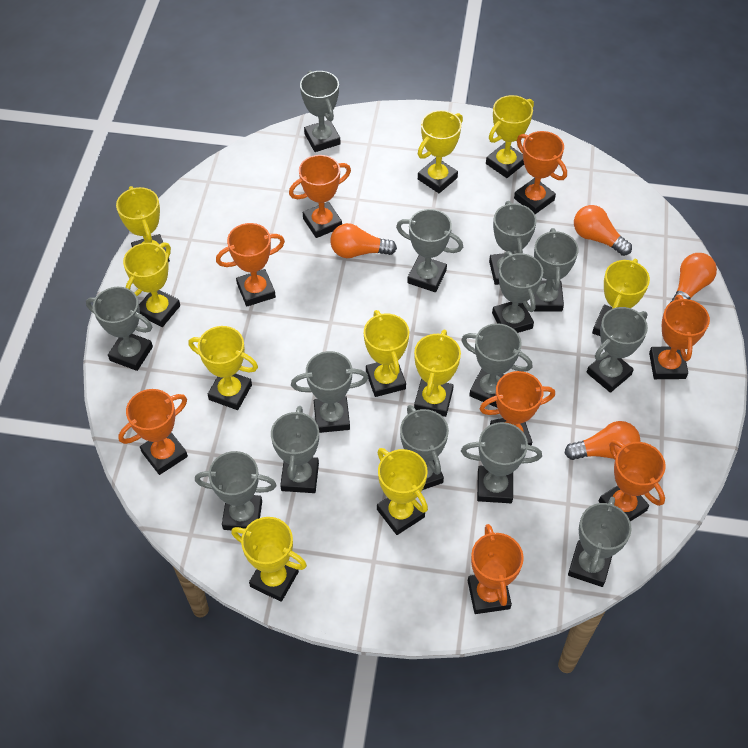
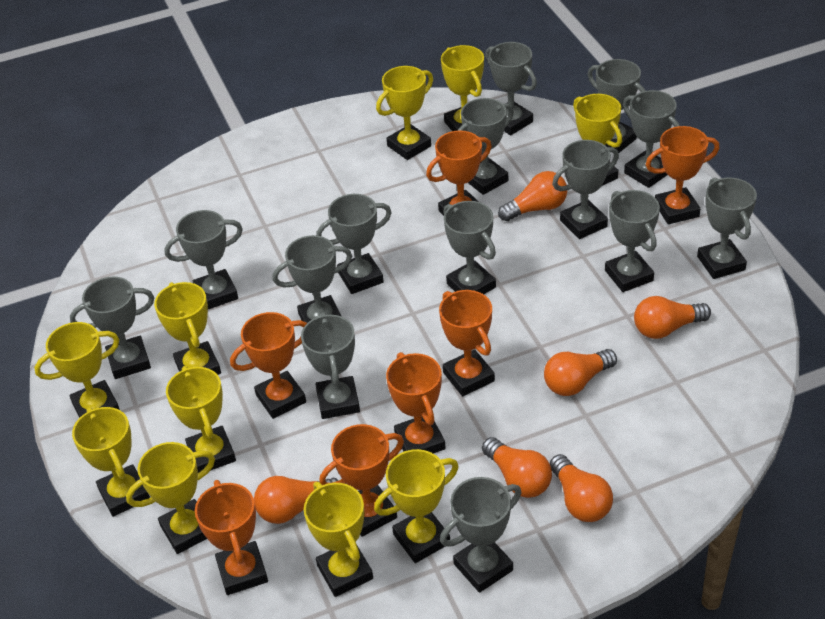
orange light bulb: [330,223,397,258] [565,421,640,460] [574,205,632,256] [670,253,717,303] = 4 -> [254,476,339,524] [482,437,552,498] [498,171,567,221] [544,349,617,396] [550,454,613,522] [634,296,711,339] = 6
orange trophy: [118,389,188,475] [216,223,285,306] [289,155,351,238] [468,524,524,614] [479,371,555,446] [514,131,567,214] [599,440,666,521] [649,295,710,379] = 8 -> [195,480,268,595] [230,312,307,419] [319,424,404,537] [386,352,446,454] [426,131,492,216] [439,290,495,396] [645,126,719,224] = 7

